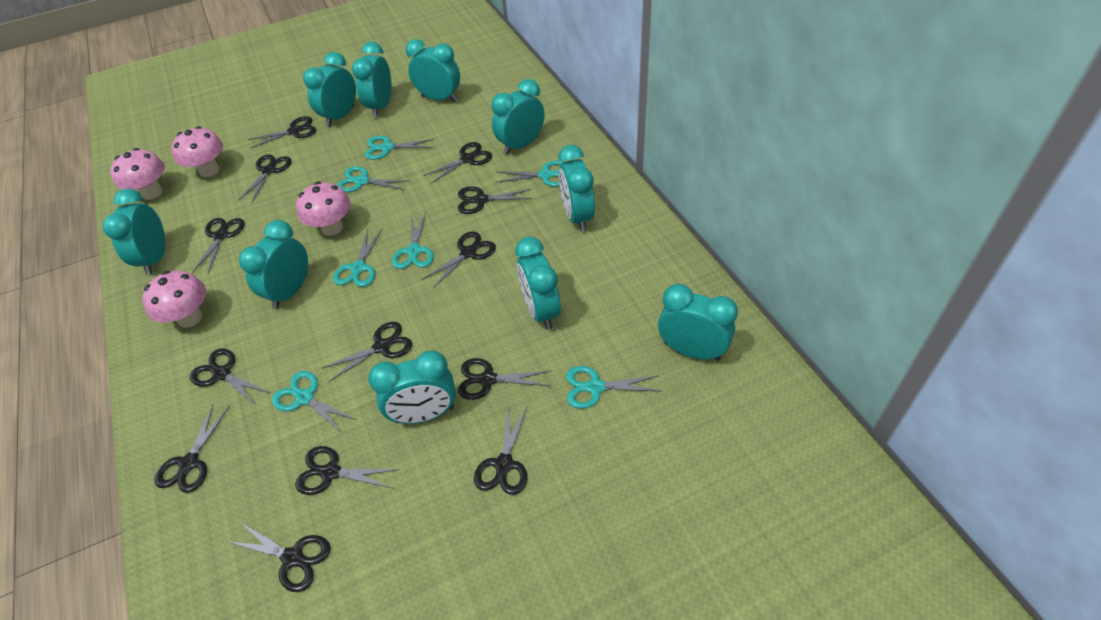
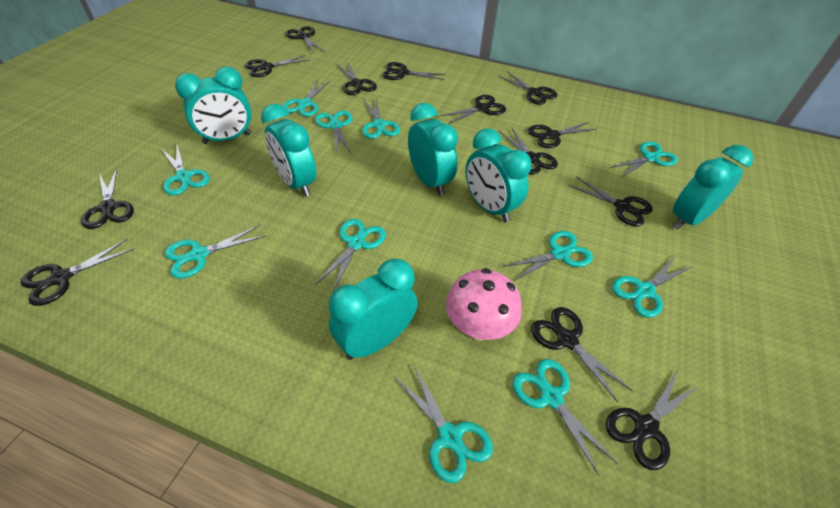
pink mushroom: [110,148,165,200] [142,271,206,328] [171,126,223,177] [296,182,351,236] = 4 -> [446,268,522,340] = 1
turquoise clock: [103,189,165,275] [239,220,308,309] [303,52,356,127] [352,41,391,117] [368,350,456,424] [406,39,460,102] [491,79,545,155] [515,237,561,330] [558,145,595,232] [658,284,738,361] = 10 -> [175,67,251,144] [261,104,317,197] [329,258,418,360] [408,103,458,196] [465,128,531,222] [673,145,753,230] = 6
turquoise scissors: [272,371,357,434] [333,228,382,287] [337,166,409,192] [365,136,434,160] [392,212,434,269] [496,160,564,187] [566,366,662,409] = 7 -> [162,145,210,195] [164,225,266,279] [283,80,330,117] [315,111,352,153] [315,219,386,292] [362,98,400,139] [394,364,493,483] [503,231,593,281] [512,359,618,477] [610,141,678,177] [612,255,692,318] = 11

